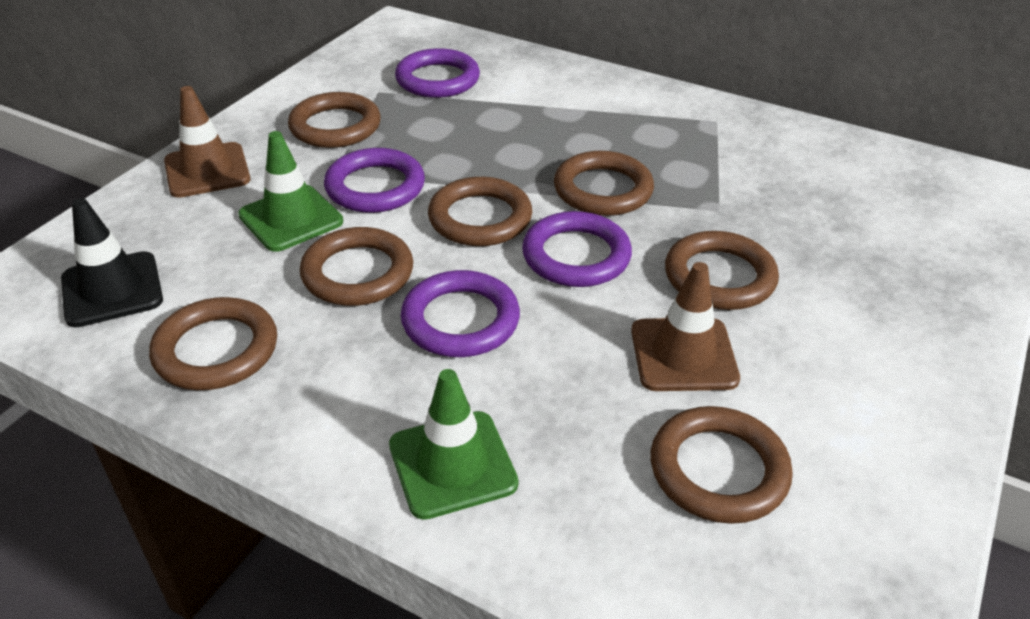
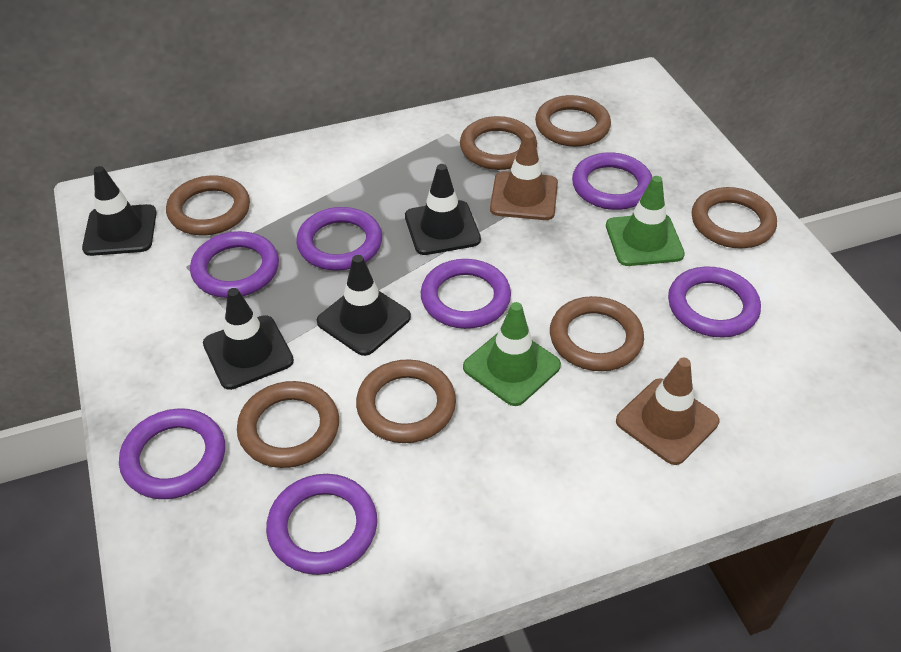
black traffic cone: [61,198,163,328] = 1 -> [82,166,157,256] [203,288,294,390] [317,255,411,356] [405,164,481,255] = 4
purple ring: [324,148,425,213] [395,48,480,98] [401,270,520,357] [522,211,632,287] = 4 -> [119,408,225,499] [190,231,279,298] [266,474,377,575] [296,207,382,271] [421,259,511,329] [572,152,652,210] [668,267,761,338] = 7

